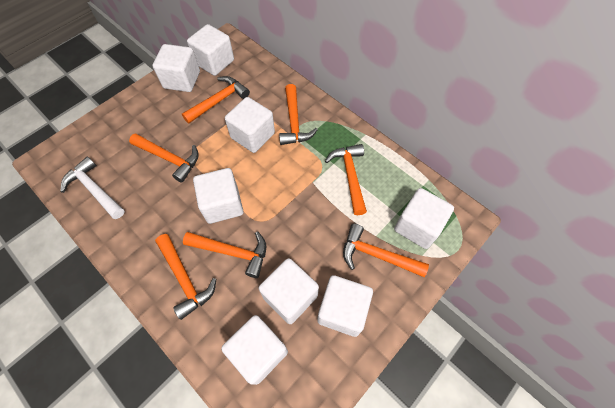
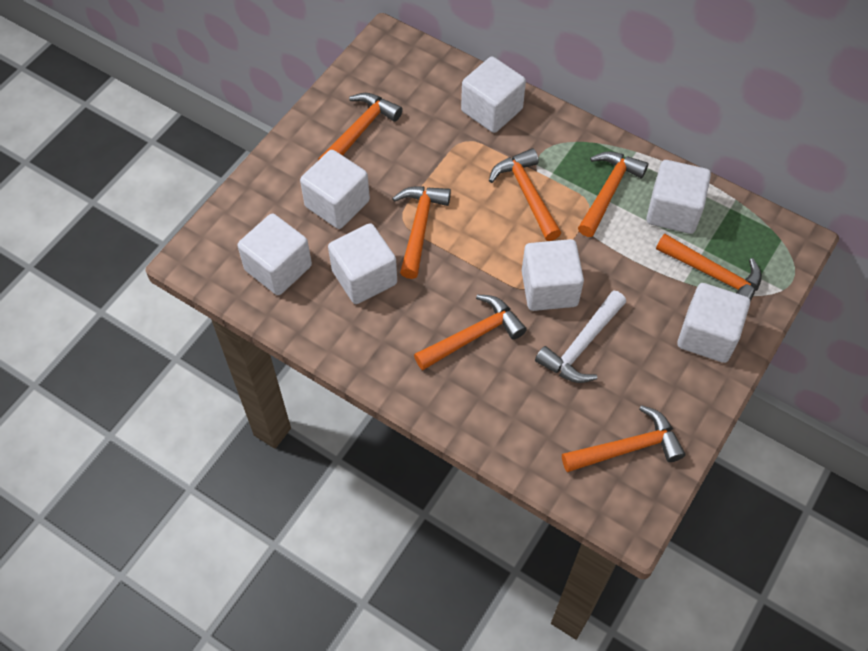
white cube: [153,44,200,92] [187,24,234,76] [193,168,243,224] [221,315,288,385] [225,97,275,153] [259,258,319,324] [317,275,373,337] [394,188,454,249] = 8 -> [237,214,312,295] [300,150,370,229] [328,223,397,304] [461,57,526,133] [522,239,584,311] [646,160,711,234] [677,283,750,363] = 7

